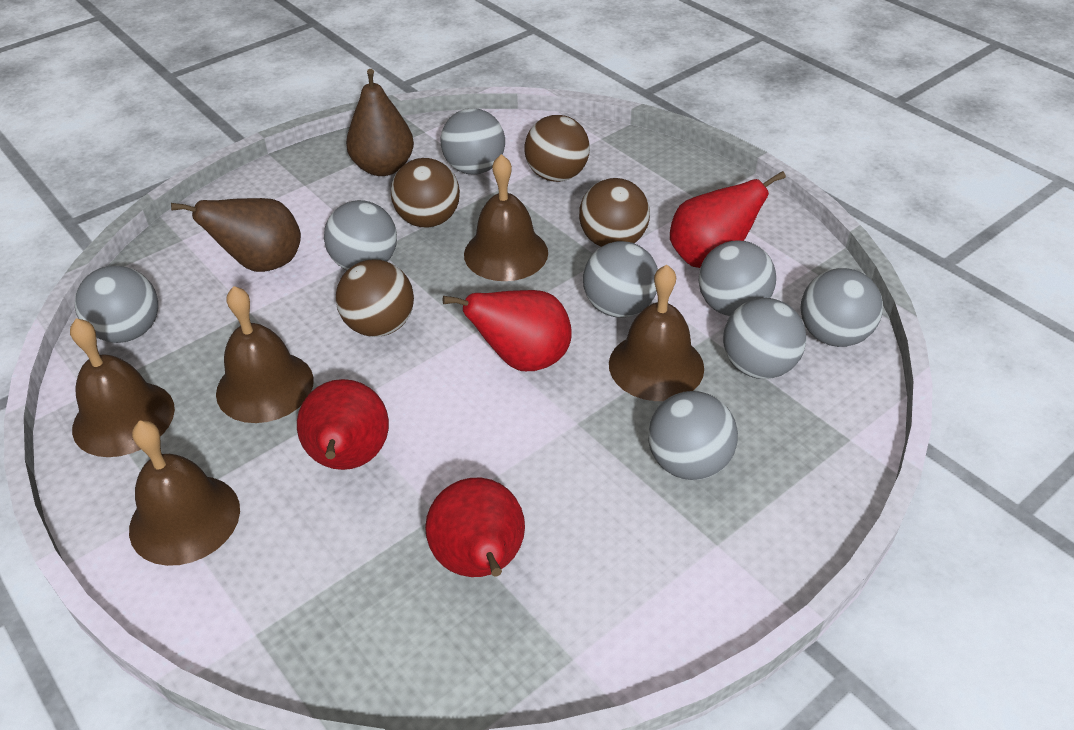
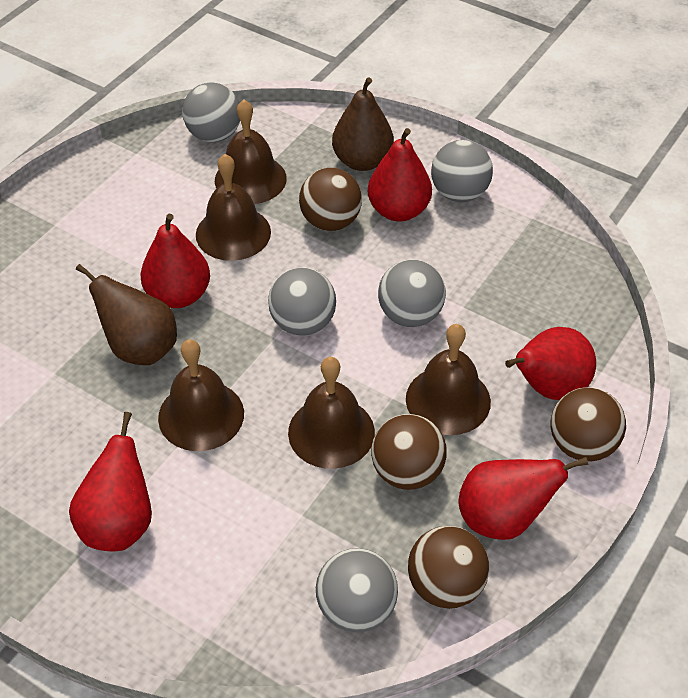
grey ball: [75,265,158,343] [324,200,397,270] [440,108,505,175] [583,241,658,318] [648,391,738,480] [698,241,776,316] [723,298,806,379] [801,268,883,347] = 8 -> [182,82,240,142] [268,267,336,336] [316,548,398,632] [378,259,446,327] [431,140,493,202] = 5
red pear: [297,379,389,470] [425,478,525,577] [443,290,572,371] [670,171,786,268] = 4 -> [69,412,152,551] [140,214,210,308] [368,128,432,222] [458,457,588,540] [505,327,596,400] = 5

